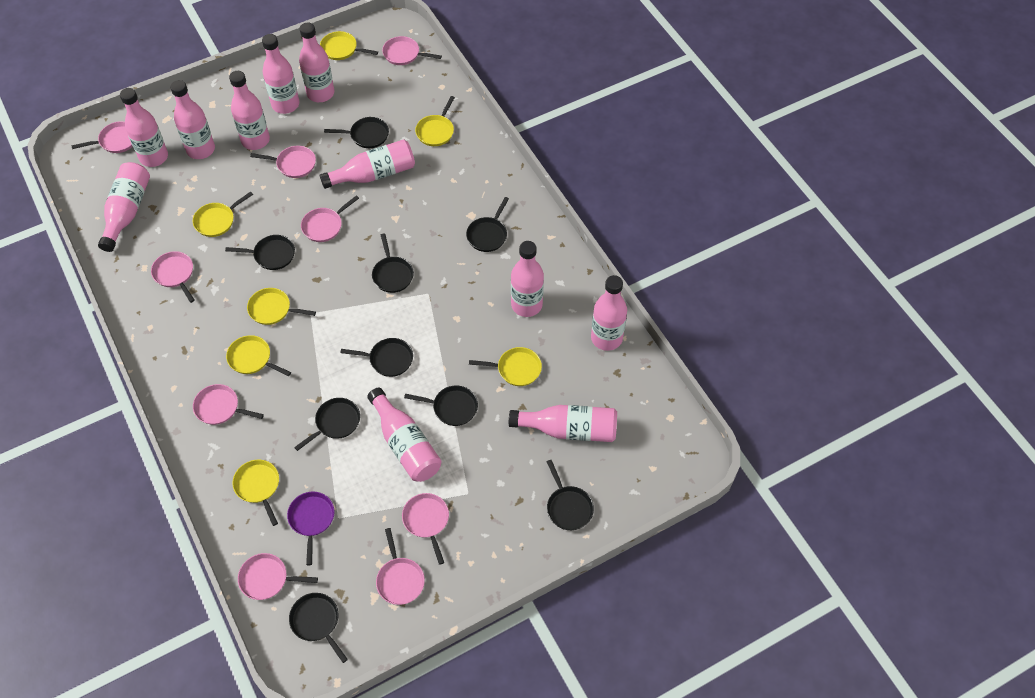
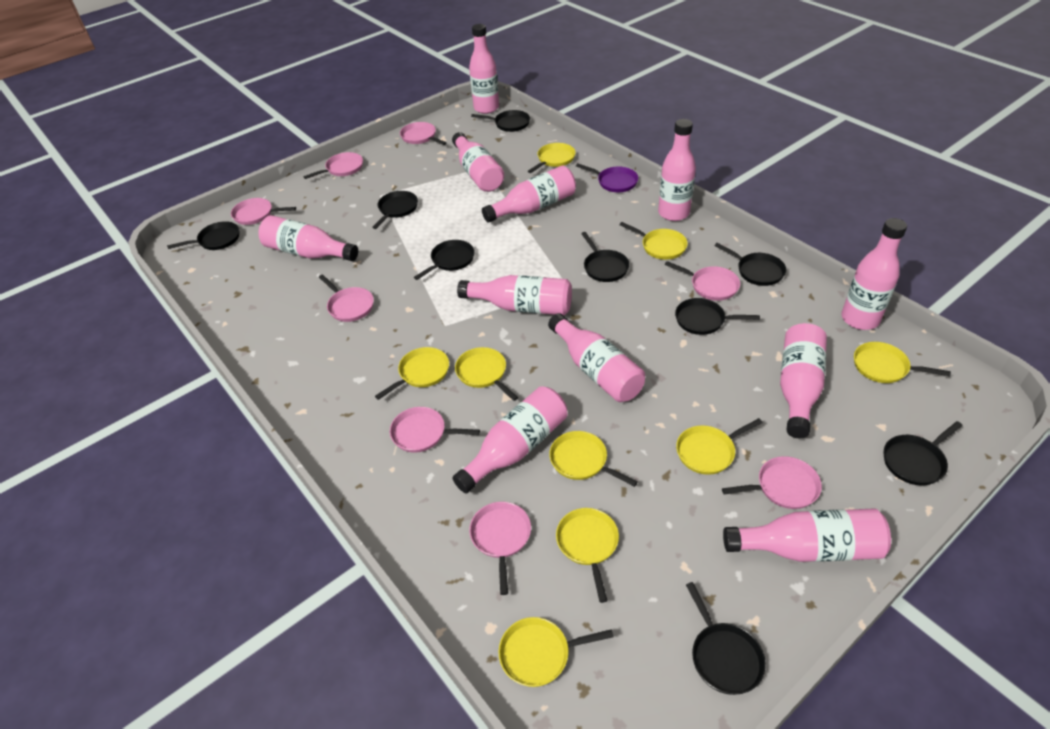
pink pan: [71,121,133,153] [151,251,195,303] [193,384,264,425] [238,553,318,600] [250,146,316,178] [301,195,359,242] [376,528,425,605] [382,36,442,65] [402,493,449,565] = 9 -> [231,198,296,225] [303,152,363,179] [319,274,374,322] [390,407,480,453] [400,122,446,145] [469,502,531,595] [665,261,740,301] [722,456,822,509] = 8
yellow pan: [193,191,253,237] [226,335,291,376] [232,460,279,526] [247,288,316,325] [320,31,378,60] [415,96,455,146] [469,347,542,386] = 7 -> [375,347,449,400] [455,347,518,401] [499,617,614,687] [528,143,576,173] [549,431,638,487] [556,508,619,603] [620,222,688,260] [676,418,763,475] [854,342,951,383] = 9

